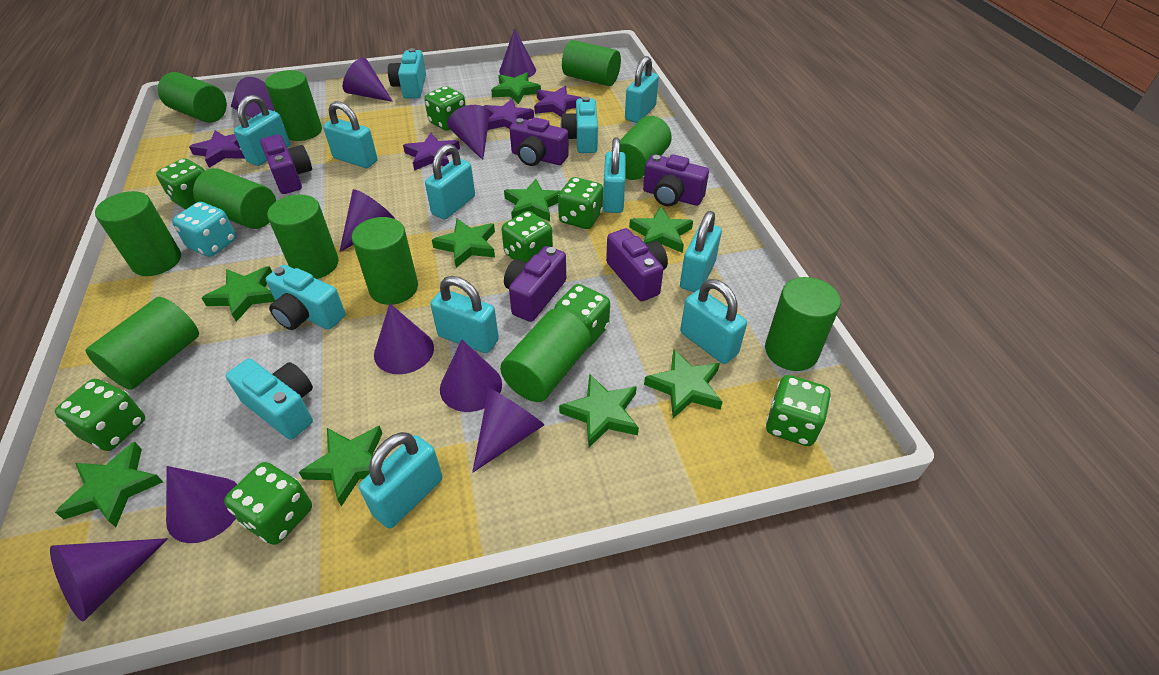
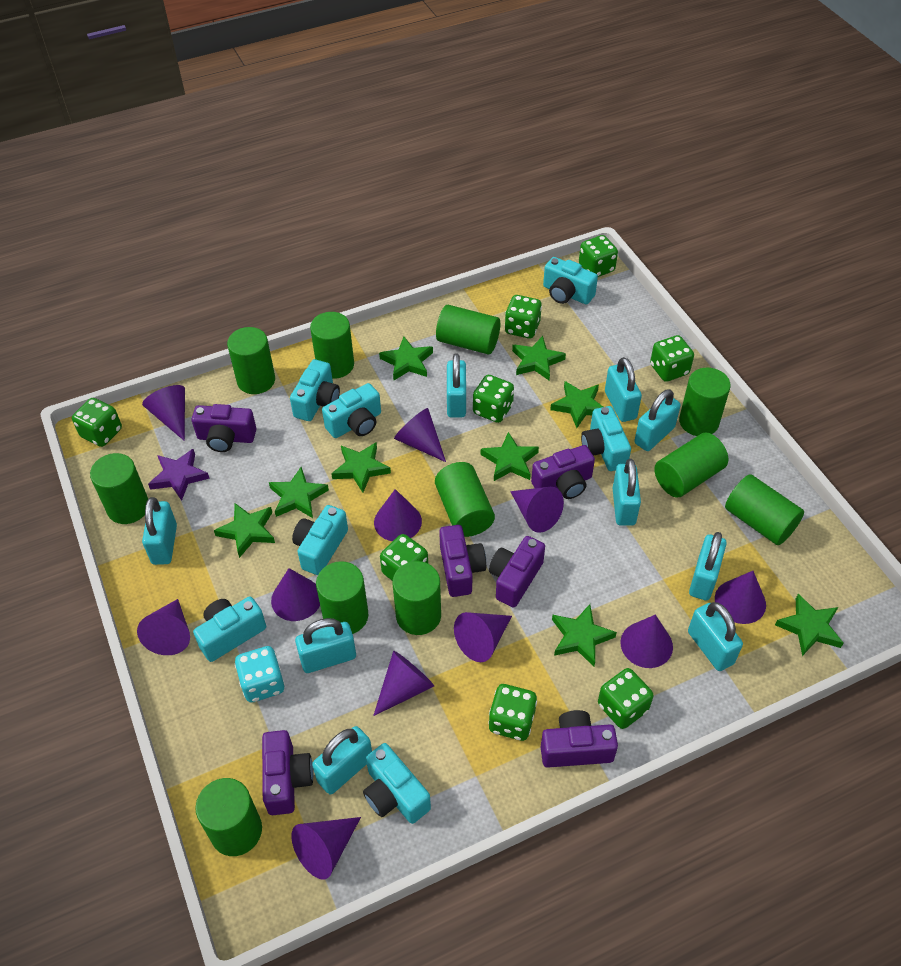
purple camera: [260,135,312,194] [504,246,566,322] [510,117,569,166] [606,228,668,301] [643,154,709,206] = 5 -> [192,404,256,452] [262,730,314,815] [439,525,486,597] [489,536,545,608] [531,445,595,499] [541,710,618,768] = 6
purple cone: [50,538,168,622] [166,466,237,543] [231,77,274,118] [340,189,395,252] [343,58,393,102] [374,303,434,374] [440,339,502,412] [448,105,489,160] [472,388,544,472] [499,28,536,78] = 10 -> [137,599,190,655] [142,385,185,441] [271,568,320,621] [291,817,361,879] [373,651,434,716] [374,489,422,541] [394,408,446,462] [454,612,512,662] [510,487,564,533] [621,615,673,668] [715,571,766,624] = 11
purple star: [189,130,245,168] [403,133,460,171] [483,99,534,130] [534,86,582,117] = 4 -> [148,449,210,501] = 1
turquoise camera: [226,359,313,440] [266,265,346,330] [388,48,426,99] [561,97,598,153] = 4 -> [193,596,266,662] [290,359,340,421] [292,505,348,575] [322,383,381,438] [363,743,431,824] [543,257,598,305] [581,406,631,471] = 7

